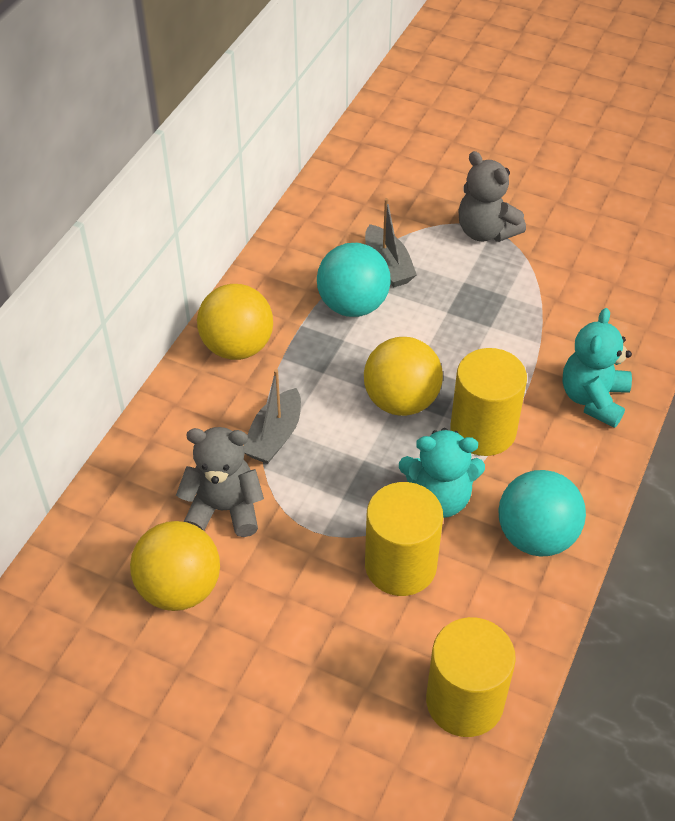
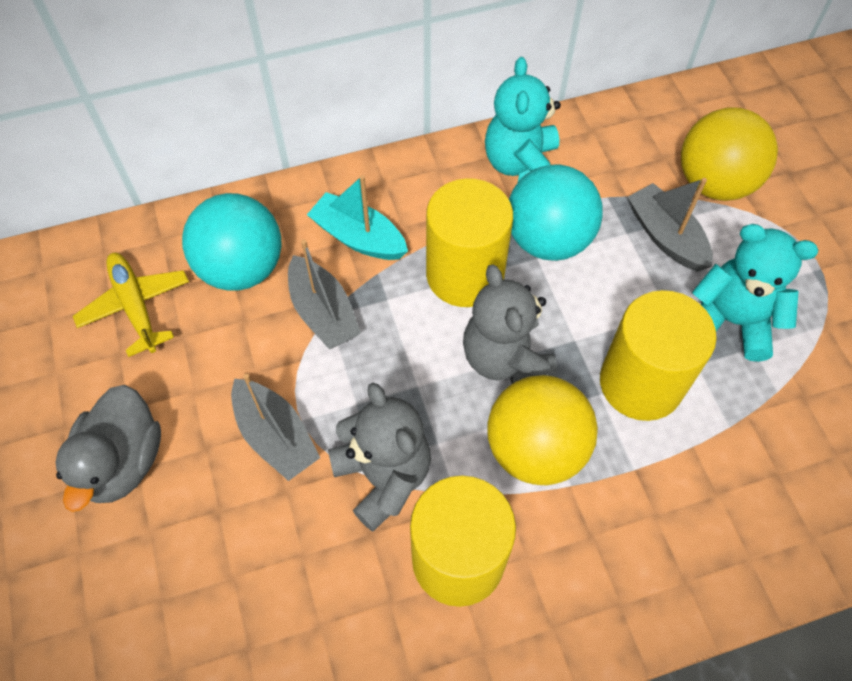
grey boat: [244,369,301,464] [365,198,417,287] = 2 -> [231,374,320,481] [288,239,361,349] [628,178,713,271] = 3
grey duck: none = 0 -> [56,385,161,512] = 1
turquoise boat: none = 0 -> [307,175,408,260] = 1
yellow ball: [130,521,220,611] [197,284,273,360] [364,337,443,416] = 3 -> [487,375,598,485] [681,108,778,201] = 2
yellow plane: none = 0 -> [73,253,189,357] = 1

